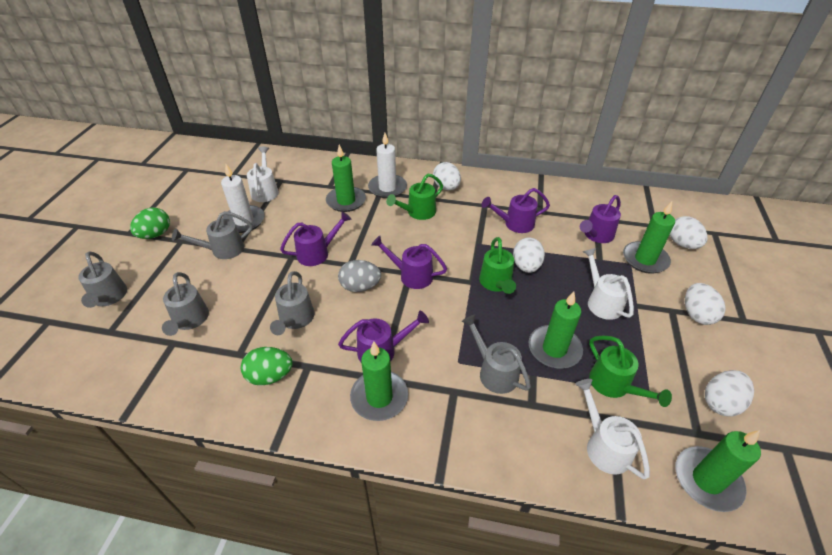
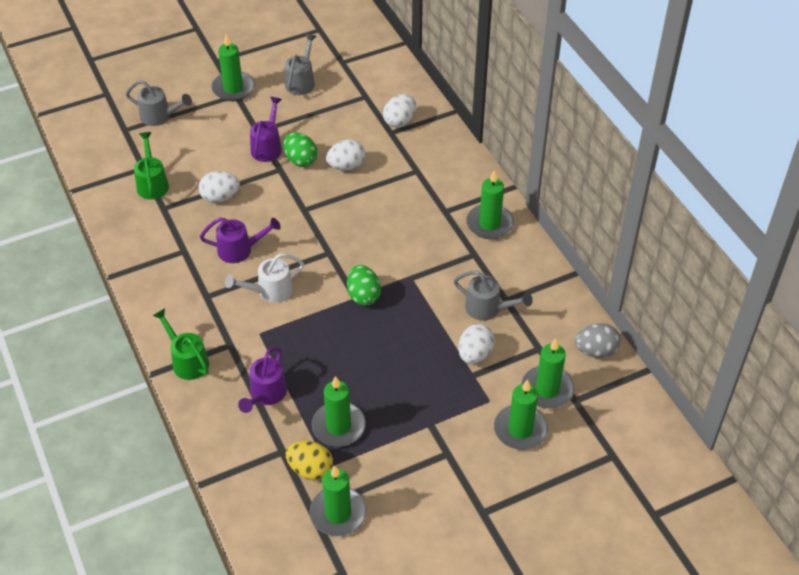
green candle: [326,145,366,212] [350,342,408,421] [528,292,583,369] [623,201,675,274] [675,430,761,512] = 5 -> [212,34,255,101] [310,465,367,536] [312,376,366,446] [466,170,514,239] [494,379,548,450] [522,338,574,409] = 6
green watering can: [386,174,443,220] [479,237,516,294] [589,336,672,407] = 3 -> [134,132,169,199] [153,308,209,380] = 2
grey watering can: [78,251,127,308] [162,272,209,336] [172,211,253,259] [270,271,315,335] [462,314,531,394] = 5 -> [126,80,192,126] [285,34,317,95] [454,271,532,320] = 3
purple watering can: [280,211,352,266] [338,311,429,362] [371,236,447,289] [482,188,550,233] [580,195,621,243] = 5 -> [200,217,280,263] [238,347,287,413] [250,97,282,162] = 3
white candle: [221,164,265,233] [368,133,407,198] = 2 -> none = 0
white egg: [433,162,461,190] [513,238,545,273] [670,216,708,249] [685,283,726,325] [705,370,754,416] = 5 -> [198,171,240,203] [326,140,366,170] [383,94,416,128] [458,324,495,364] = 4
white watering can: [247,147,279,202] [576,379,650,480] [582,248,634,320] = 3 -> [225,253,304,303] = 1
yellow egg: none = 0 -> [285,441,333,480] = 1

